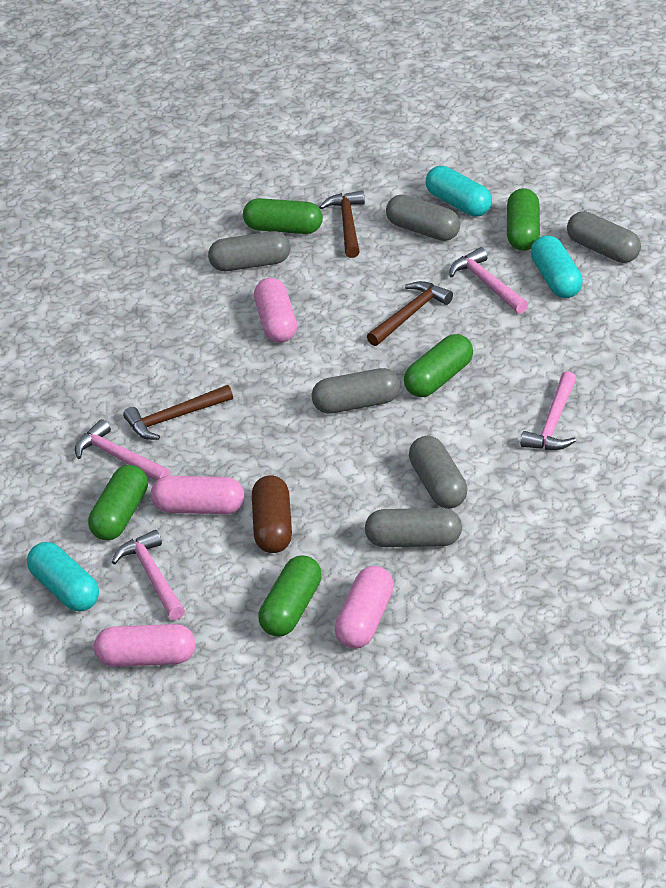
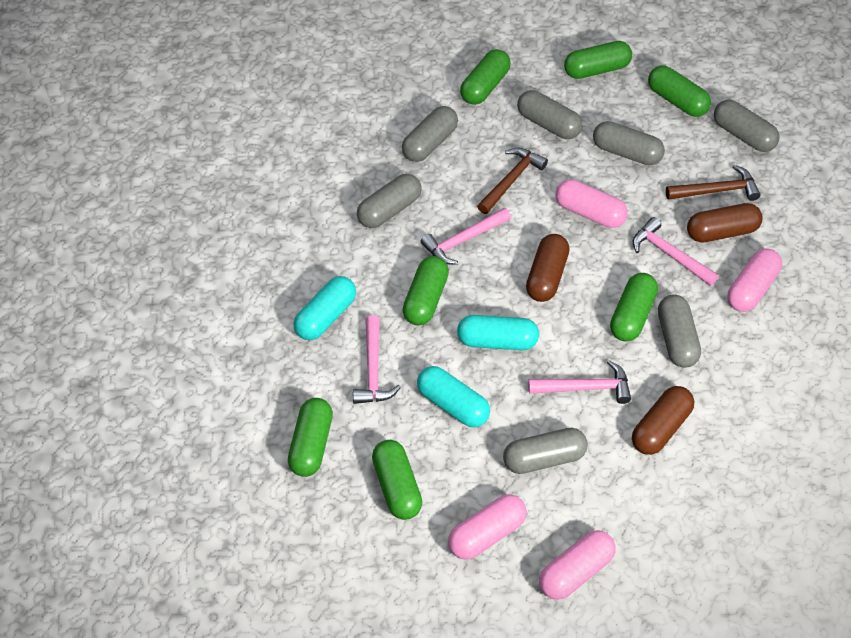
brown capsule: [252,475,292,553] = 1 -> [526,234,569,302] [632,386,694,455] [687,203,763,242] = 3
brown hammer: [123,385,233,440] [319,190,365,258] [367,281,453,346] = 3 -> [477,148,548,214] [666,165,761,201] = 2
green capsule: [88,465,148,540] [243,198,323,234] [258,555,322,637] [404,334,473,397] [507,188,540,251] = 5 -> [288,398,333,477] [372,440,422,520] [403,256,449,325] [460,49,511,105] [564,41,632,79] [610,273,658,341] [648,65,711,117] = 7
grey capsule: [208,231,290,271] [312,368,401,414] [365,508,462,547] [386,194,460,241] [409,436,468,509] [567,211,641,263] = 6 -> [357,174,422,228] [402,106,458,162] [503,428,588,474] [517,90,583,139] [593,121,665,165] [658,294,701,368] [714,100,780,152] = 7

